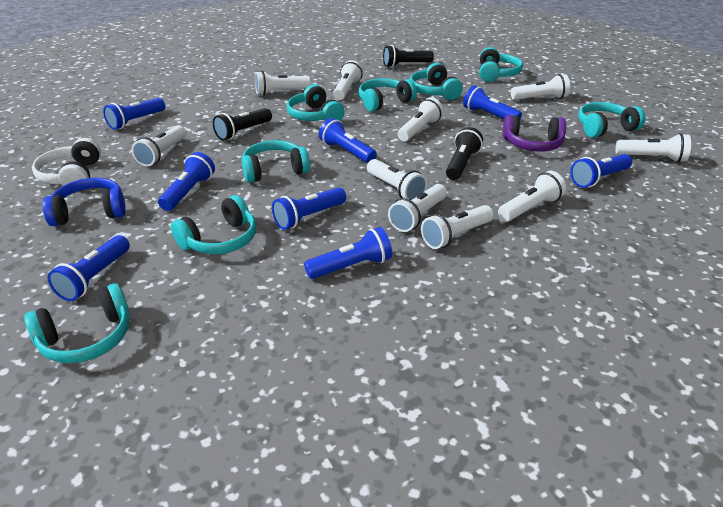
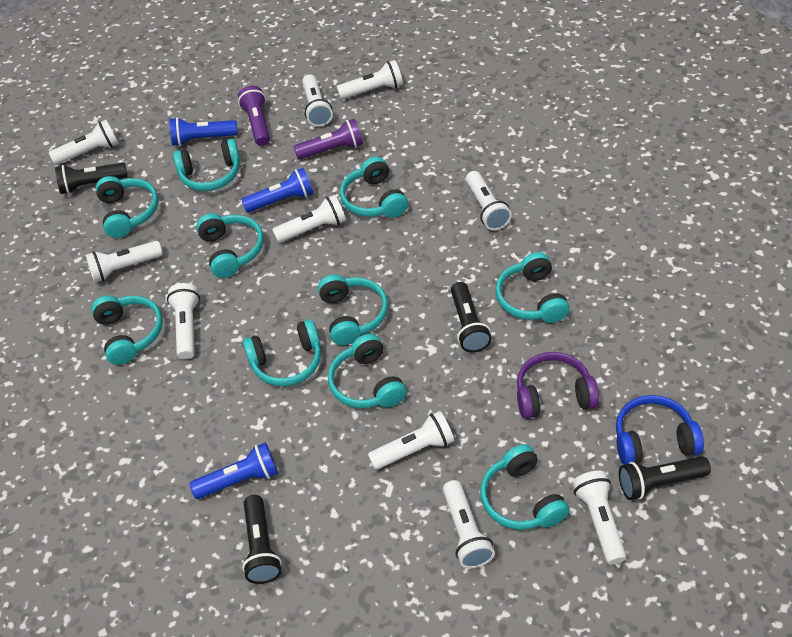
black flashlight: [213,108,272,140] [383,45,434,68] [446,127,483,180] = 3 -> [55,163,128,194] [242,495,282,584] [451,282,492,352] [619,456,711,500] = 4
blue flashlight: [47,235,130,301] [103,98,165,130] [158,152,215,211] [272,187,346,230] [304,227,392,279] [319,118,377,163] [463,85,522,119] [570,154,632,188] = 8 -> [169,117,238,146] [189,442,278,499] [241,168,314,213] = 3
purple flashlight: none = 0 -> [238,86,270,146] [293,119,363,160] = 2
turquoise headphones: [24,283,130,363] [171,195,256,254] [242,140,310,183] [287,84,345,121] [359,78,417,112] [410,63,463,100] [479,47,523,82] [578,102,645,138] = 8 -> [91,295,163,365] [96,176,159,238] [173,139,240,191] [196,213,264,278] [243,319,321,386] [318,274,388,345] [328,334,407,408] [340,157,408,218] [480,444,569,530] [495,252,570,323] = 10
white headphones: [32,138,101,186] = 1 -> none = 0

